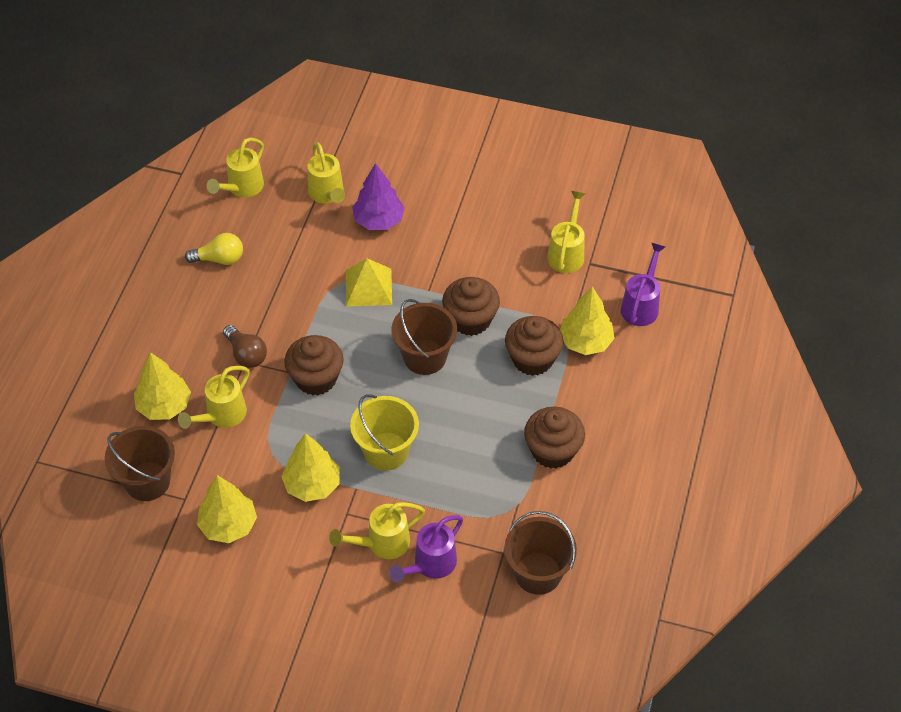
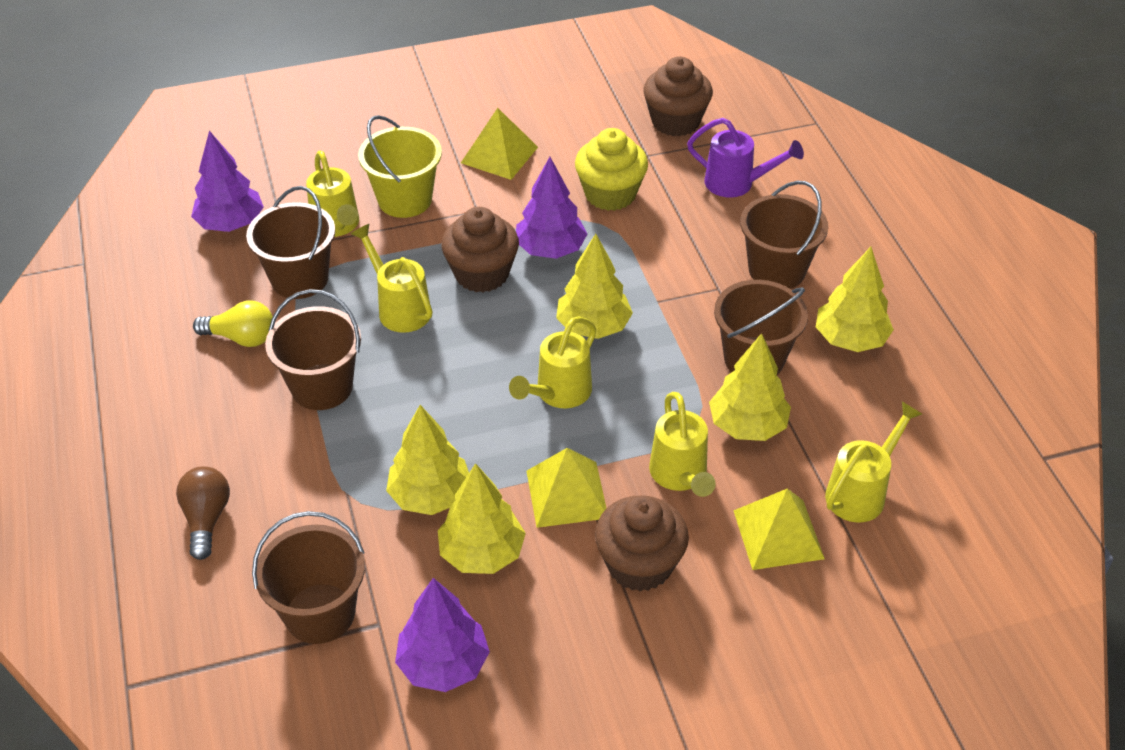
brown bucket: [105,426,175,501] [392,299,457,375] [504,511,577,595] = 3 -> [246,186,335,299] [252,511,365,644] [265,289,361,410] [714,280,808,375] [740,181,828,289] = 5
brown cupcake: [284,335,344,395] [442,277,500,336] [505,316,564,376] [524,407,585,469] = 4 -> [441,207,519,293] [595,495,689,592] [643,56,713,137] = 3
purple tree: [352,163,405,230] = 1 -> [191,131,264,232] [395,578,490,692] [516,157,587,259] = 3
purple watering can: [389,515,463,583] [621,243,666,326] = 2 -> [687,118,804,197] = 1
yellow cupcake: none = 0 -> [575,128,648,211] = 1
yellow pyramid: [346,258,392,307] = 1 -> [461,108,538,180] [526,448,607,528] [733,488,825,570] = 3
yellow tree: [134,352,191,420] [197,475,257,543] [281,433,340,502] [560,287,615,355] = 4 -> [386,405,469,515] [438,463,526,574] [556,234,633,339] [709,333,791,441] [816,247,894,352] = 5

